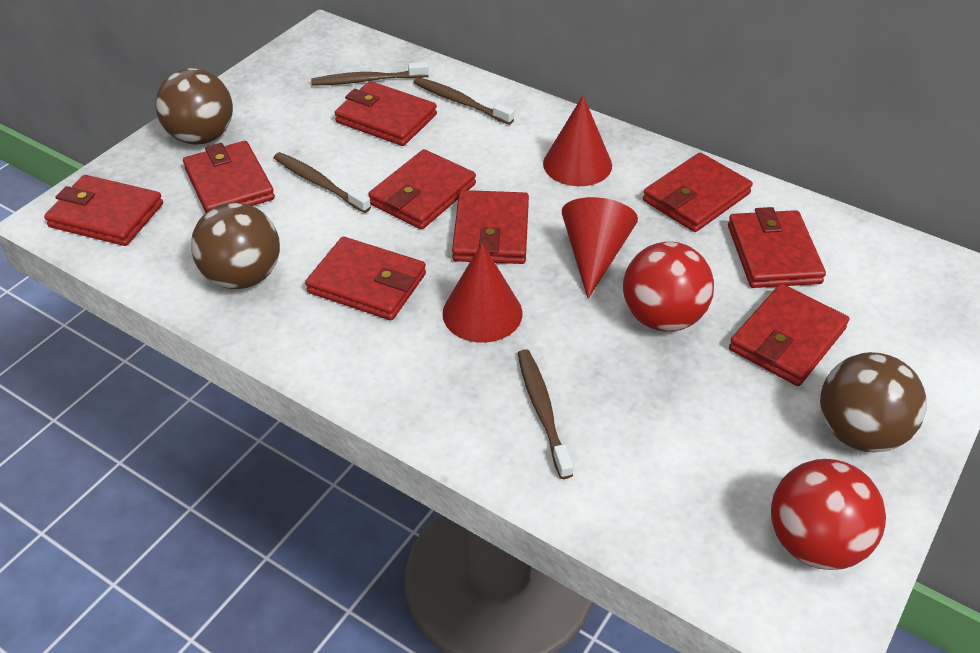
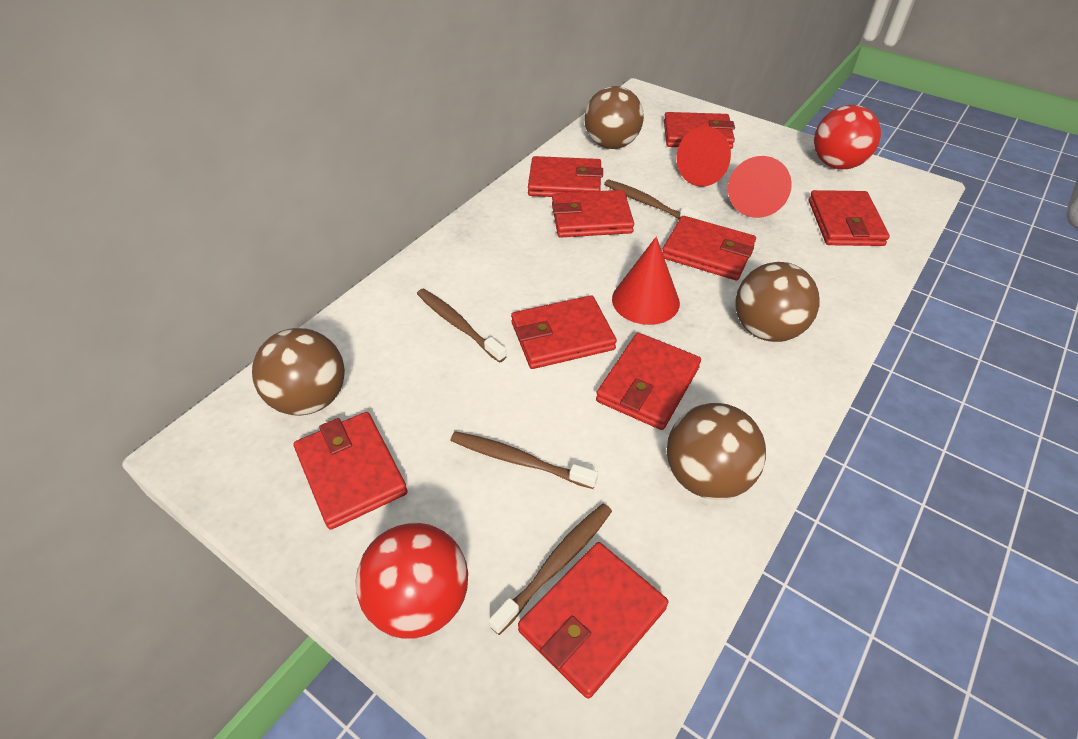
brown ball: [155,68,233,144] [191,202,280,289] [820,352,926,452] = 3 -> [252,328,345,416] [584,86,644,149] [667,403,766,500] [735,262,820,342] = 4

